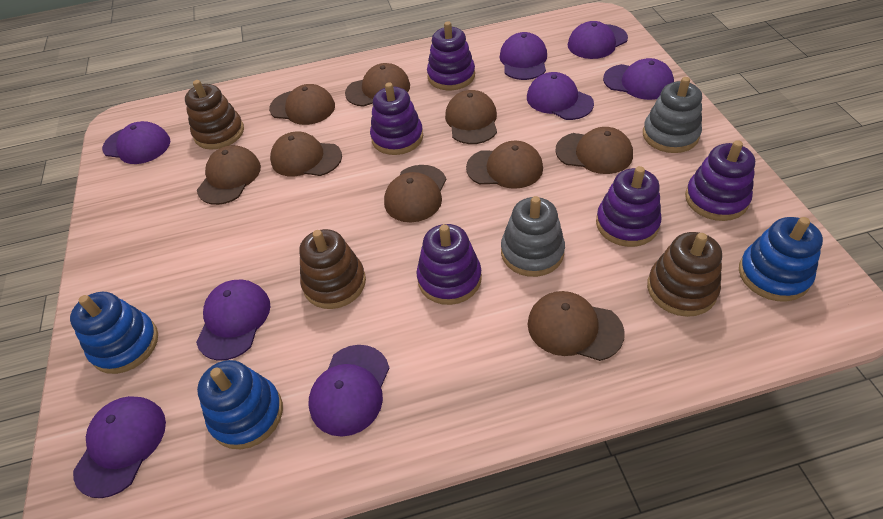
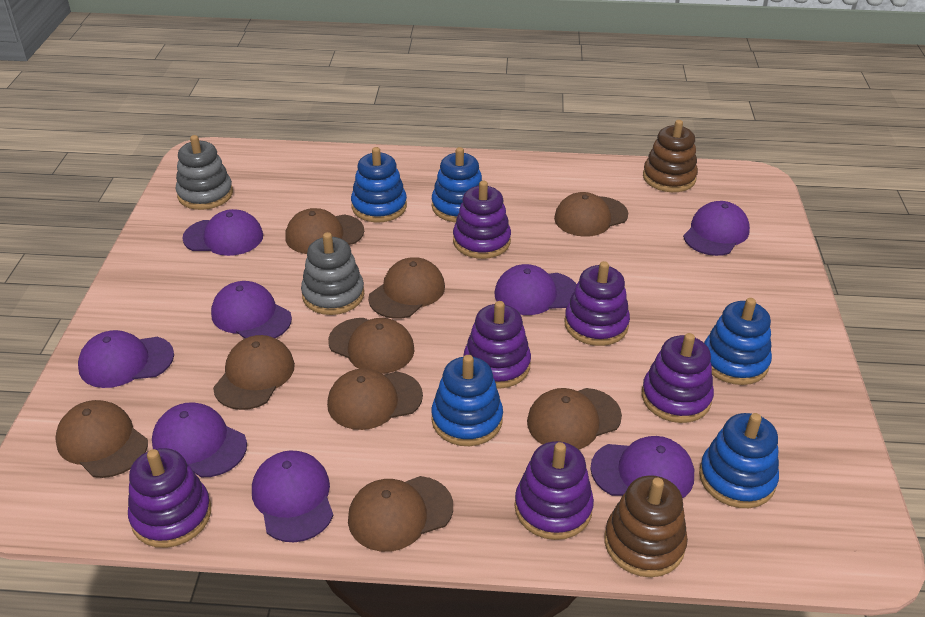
blue stacking toy: [70,292,158,374] [197,360,283,449] [739,217,823,302] = 3 -> [351,147,407,222] [431,355,503,446] [432,147,482,222] [699,413,779,508] [704,298,772,385] = 5
brown stacking toy: [185,80,244,150] [299,229,366,309] [647,232,722,317] = 3 -> [605,475,688,577] [643,120,698,192] = 2
purple stacking toy: [370,82,423,155] [416,224,482,305] [427,21,475,90] [596,166,661,247] [685,140,755,221] = 5 -> [128,448,211,548] [453,181,511,259] [463,301,531,389] [514,441,594,540] [564,261,630,346] [642,333,714,423] = 6

